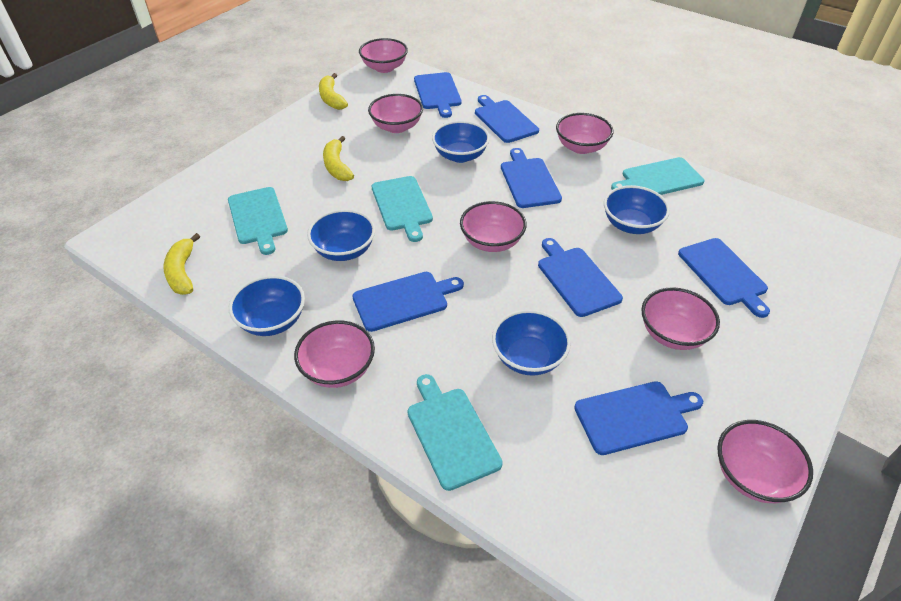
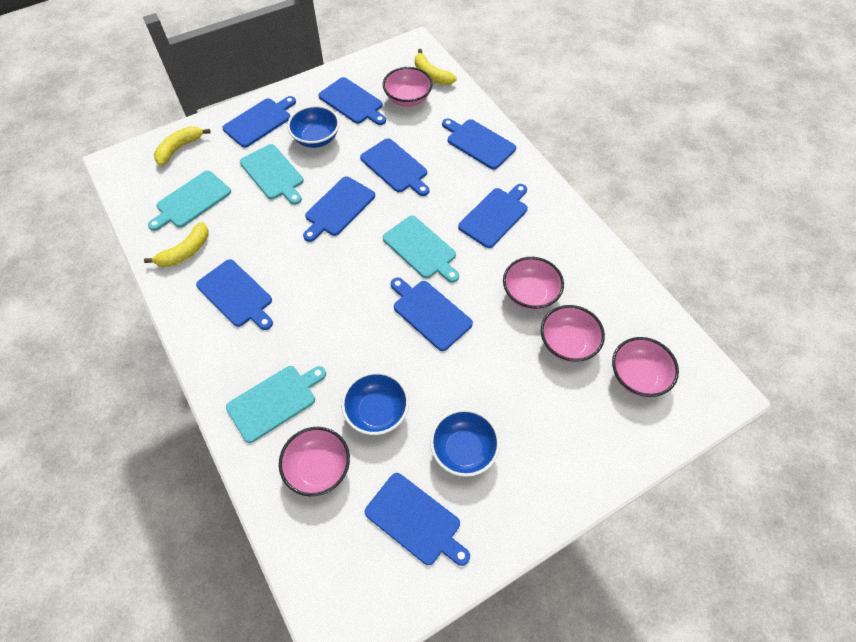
blue bowl: [229,275,305,336] [307,209,375,261] [432,121,490,163] [492,310,571,376] [604,185,670,234] = 5 -> [287,105,340,148] [341,372,409,435] [430,409,500,477] = 3
blue cutting board: [352,272,464,332] [414,72,462,118] [475,95,539,143] [501,148,562,208] [538,238,623,317] [574,381,703,455] [678,238,770,318] = 7 -> [196,259,273,330] [222,96,296,148] [303,176,375,242] [318,77,386,125] [360,138,429,196] [365,473,470,566] [391,278,473,351] [442,118,516,170] [458,184,528,248] = 9
pink bowl: [294,320,375,388] [359,38,408,73] [368,94,423,133] [460,201,527,252] [556,113,613,154] [641,287,720,350] [717,420,813,503] = 7 -> [279,427,350,496] [383,67,433,107] [503,257,564,310] [541,305,605,362] [612,337,679,397] = 5

